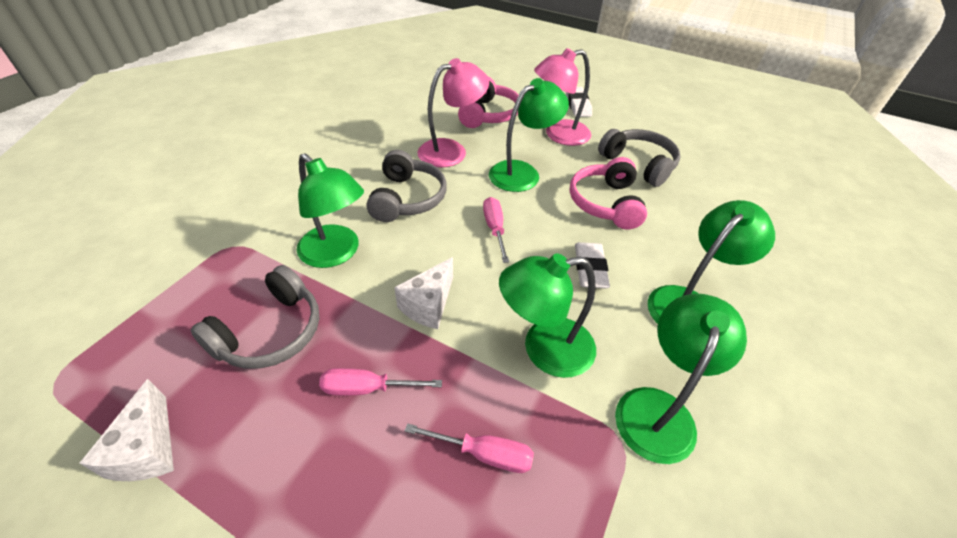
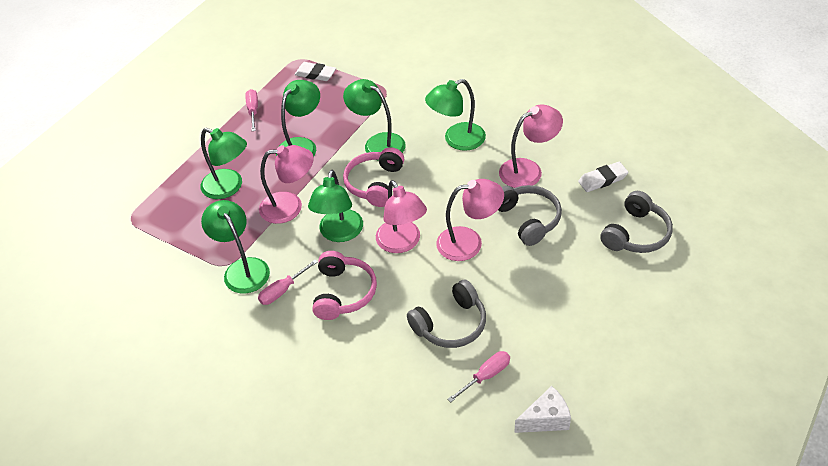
green lamp: [297,153,364,268] [489,78,569,192] [499,253,596,378] [615,294,747,464] [648,200,775,324] = 5 -> [201,128,247,199] [201,200,270,294] [276,80,320,157] [308,170,363,242] [343,79,406,153] [425,79,486,151] = 6
pink lamp: [418,58,489,167] [534,48,591,146] = 2 -> [259,145,314,224] [376,180,427,253] [436,179,504,261] [499,104,563,188] = 4
white cheese: [80,379,174,481] [394,257,453,329] = 2 -> [514,386,571,433] = 1

